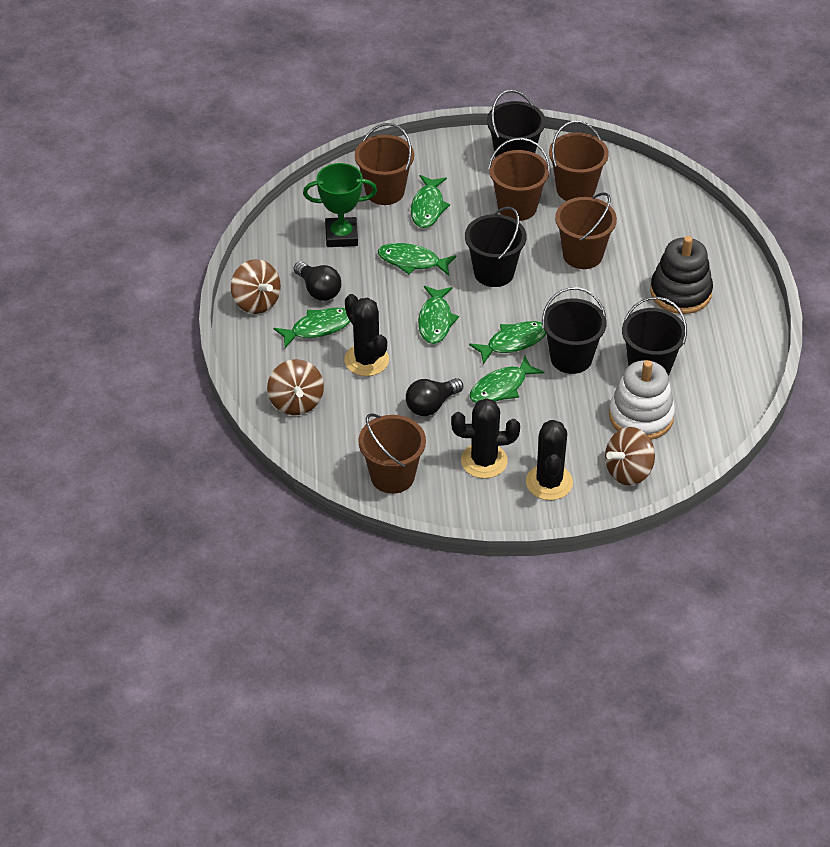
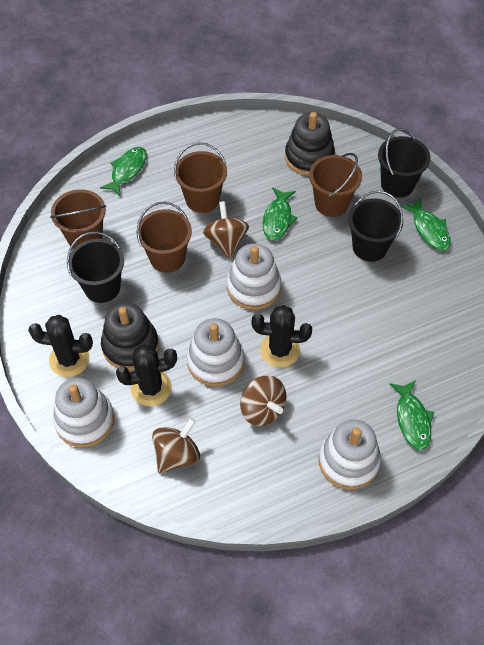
black bucket: [465,206,527,287] [487,90,546,157] [542,287,607,374] [622,297,687,376] = 4 -> [67,231,124,303] [348,191,403,262] [378,128,431,198] = 3
black light bulb: [294,261,341,301] [406,378,463,416] = 2 -> none = 0
black stacking toy: [650,236,713,314] = 1 -> [101,302,159,370] [285,112,335,176] = 2
brown bucket: [355,123,414,205] [359,413,426,494] [488,138,550,221] [549,121,609,201] [555,193,617,269] = 5 -> [50,189,106,249] [136,202,192,273] [174,142,227,213] [309,153,362,217] = 4
green fish: [273,308,350,348] [378,243,457,276] [411,175,450,228] [418,286,459,344] [469,321,546,364] [469,356,544,403] = 6 -> [100,147,147,196] [263,187,298,241] [390,380,434,450] [401,198,451,251] = 4
green trophy: [303,163,377,247] = 1 -> none = 0
white stacking toy: [609,360,675,440] = 1 -> [53,378,114,447] [187,318,244,386] [227,243,281,310] [319,419,381,490] = 4

